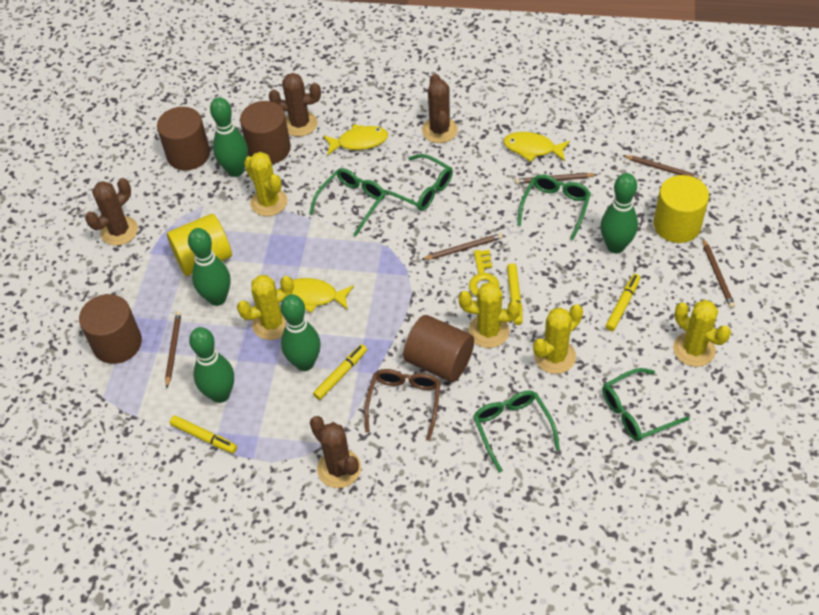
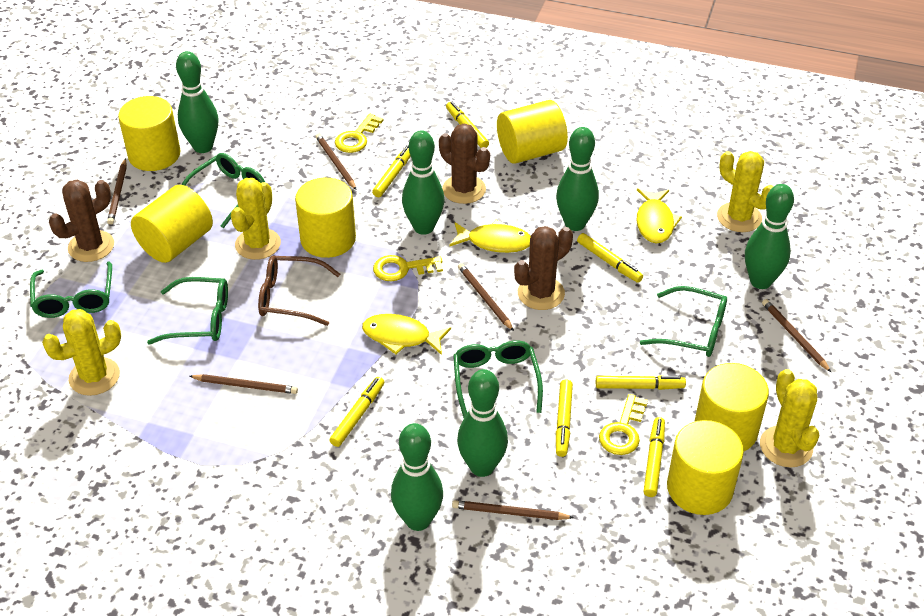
brown cactus: [85,178,138,246] [269,73,321,137] [310,416,361,488] [422,74,458,143] = 4 -> [49,180,114,262] [439,124,490,204] [514,226,573,310] = 3
brown cylinder: [79,294,142,364] [157,107,210,170] [240,101,291,164] [403,315,474,382] = 4 -> none = 0
brown pencil: [165,311,181,389] [421,233,503,260] [515,173,598,184] [622,155,703,181] [703,238,735,308] = 5 -> [107,158,127,225] [189,374,298,394] [315,133,357,190] [452,500,574,520] [458,263,514,331] [762,299,831,372] = 6
green bowling pin: [188,228,231,306] [189,327,234,403] [210,97,248,177] [281,294,321,371] [600,173,638,253] = 5 -> [176,51,218,153] [391,423,443,531] [402,130,444,235] [457,369,508,477] [556,127,599,231] [745,184,794,289] = 6
yellow cactus: [237,275,294,340] [244,152,287,216] [459,282,520,348] [533,304,583,374] [673,300,731,367] = 5 -> [42,309,121,396] [231,178,281,260] [717,151,774,232] [760,369,819,468] = 4
yellow cylinder: [167,214,232,276] [653,175,709,243] = 2 -> [118,96,180,171] [131,185,213,263] [295,178,356,258] [497,100,568,164] [667,420,744,515] [694,363,769,451] = 6
yellow key: [469,250,500,296] = 1 -> [335,114,383,153] [373,255,443,281] [599,394,648,455] = 3
yellow marker: [170,416,237,453] [313,344,367,400] [507,263,523,325] [606,274,640,331] = 4 -> [329,377,384,447] [372,145,411,197] [446,102,489,148] [556,380,573,457] [577,233,643,283] [596,375,686,390] [644,417,665,497] = 7

